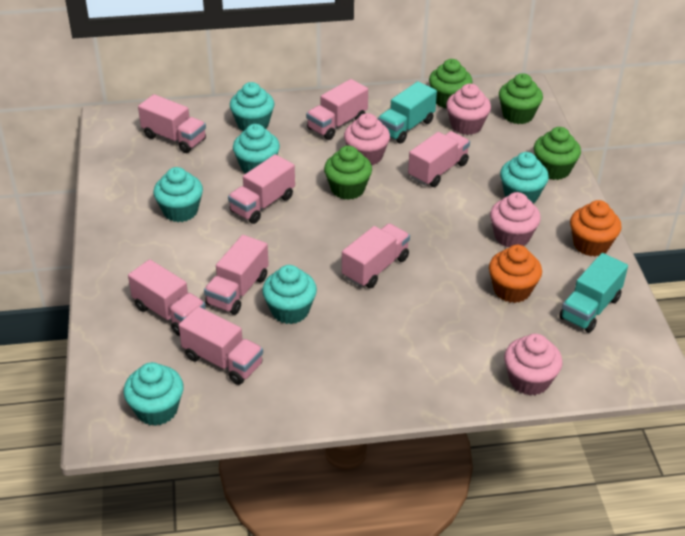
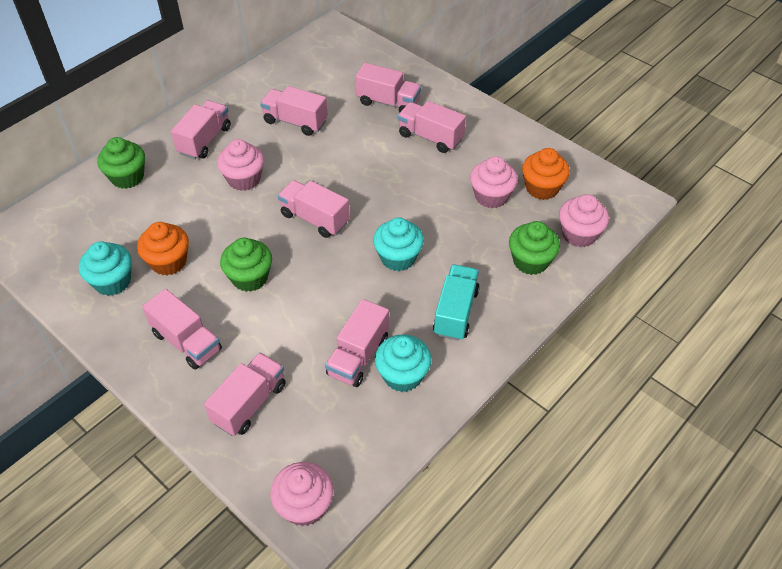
green cupcake: [324,146,372,200] [429,59,472,108] [499,73,543,124] [534,127,581,180] = 4 -> [97,137,145,189] [220,238,272,292] [509,221,560,275] = 3
turquoise cupcake: [123,362,184,426] [153,167,203,222] [230,82,274,131] [233,124,280,173] [262,265,317,324] [500,152,549,203] = 6 -> [79,241,132,296] [373,218,424,271] [375,334,431,392] = 3
turquoise truck: [378,81,437,143] [559,253,628,333] = 2 -> [433,264,480,341] = 1

